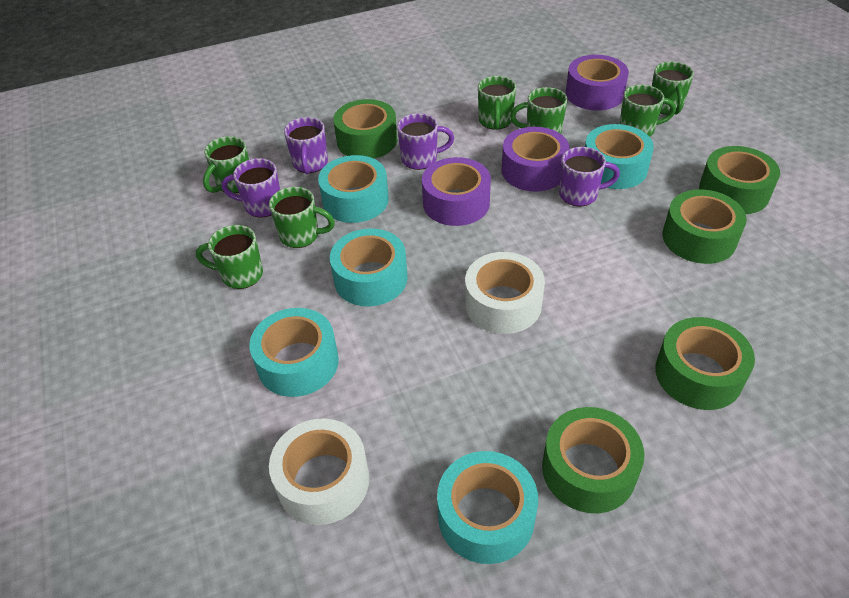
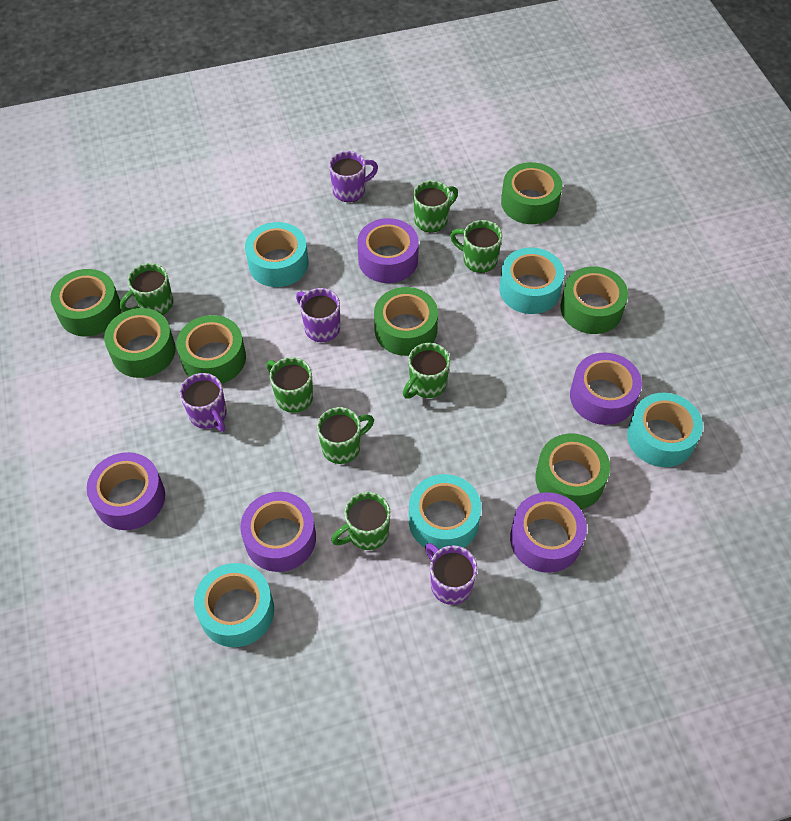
green tape: [333,99,397,159] [542,407,644,513] [655,317,755,410] [662,189,747,264] [699,146,780,214] = 5 -> [51,269,121,337] [104,308,176,378] [176,315,246,384] [374,287,438,356] [501,162,562,224] [535,433,610,509] [560,266,628,334] = 7
purple tape: [422,157,491,226] [501,127,570,192] [566,55,629,111] = 3 -> [86,452,165,530] [240,492,316,572] [357,218,419,283] [510,492,587,573] [570,353,642,425] = 5
white tape: [269,419,369,525] [465,252,545,334] = 2 -> none = 0

